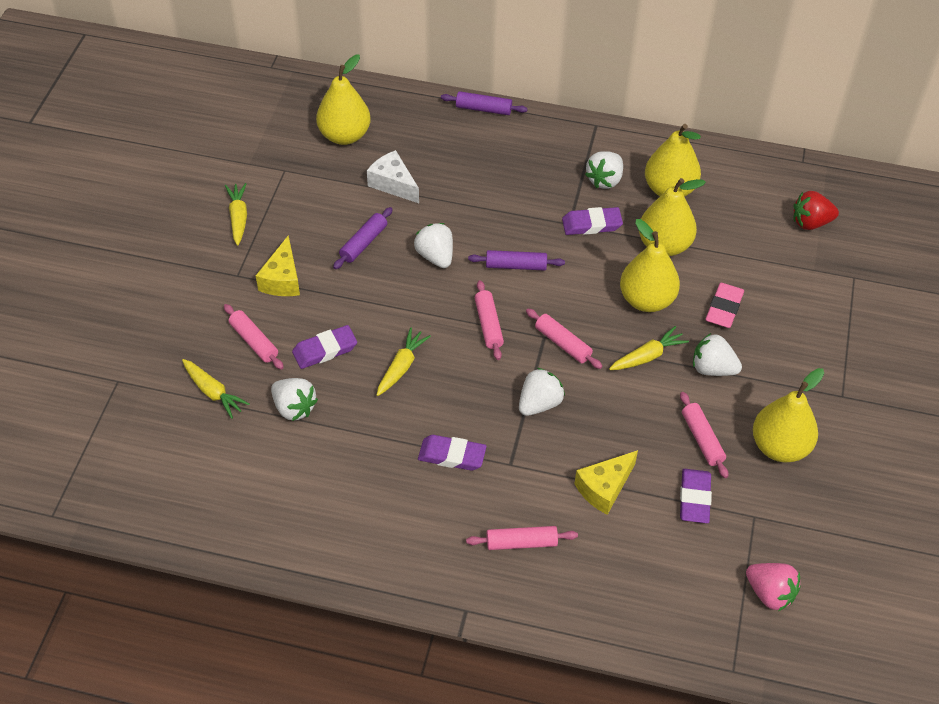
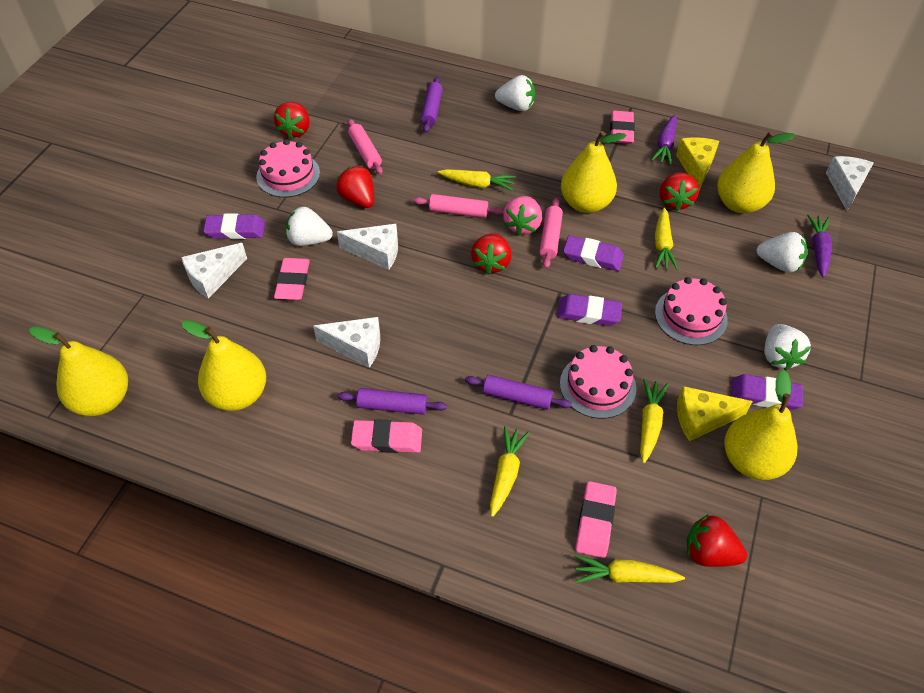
pink cake: none = 0 -> [256,139,320,197] [560,345,636,419] [655,277,728,345] = 3
pink eraser: [705,283,744,328] = 1 -> [274,258,310,300] [351,419,422,453] [575,481,617,558] [610,111,635,144] = 4
pink rolling pin: [224,304,284,370] [466,526,578,550] [475,280,504,360] [526,309,602,369] [680,392,728,478] = 5 -> [348,119,383,175] [413,194,504,218] [539,198,563,269] = 3
purple carrot: none = 0 -> [651,115,677,165] [807,214,832,277] = 2
red strawberry: [794,191,839,230] = 1 -> [274,102,310,139] [336,166,374,208] [471,233,512,275] [660,172,699,211] [686,514,747,567] = 5
white cheese: [367,150,419,203] = 1 -> [181,243,247,299] [313,317,380,368] [337,224,398,270] [826,156,873,211] = 4
white strawberry: [271,378,318,421] [414,223,453,268] [519,368,565,416] [585,151,623,189] [693,333,742,376] = 5 -> [286,207,333,246] [495,75,535,111] [757,232,808,272] [764,324,811,371] = 4
yellow carrot: [182,359,250,419] [225,183,247,246] [377,327,431,396] [609,326,689,370] = 4 -> [438,169,516,191] [490,426,530,517] [575,555,685,583] [640,379,669,463] [655,208,678,270] = 5

